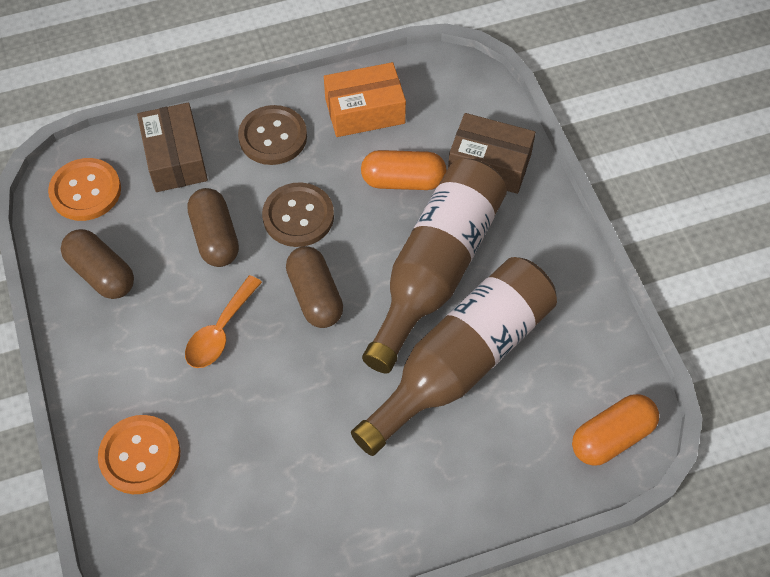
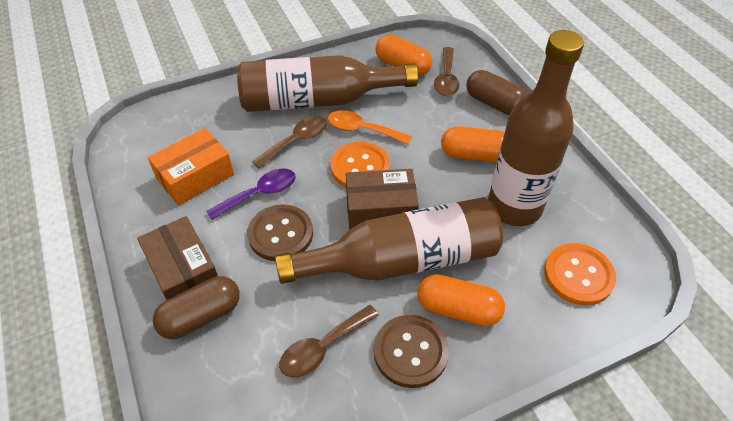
brown bottle: [351,257,557,456] [362,159,507,373] = 2 -> [237,55,418,112] [275,197,503,284] [488,30,584,226] = 3
brown capsule: [61,229,134,299] [187,188,239,267] [286,246,343,328] = 3 -> [153,276,240,339] [466,70,527,115] = 2
brown spoon: none = 0 -> [252,116,327,169] [279,305,379,377] [434,47,459,96] = 3
orange capsule: [361,150,447,190] [572,394,659,466] = 2 -> [375,35,432,76] [417,274,505,327] [441,127,505,163] = 3
purple spoon: none = 0 -> [206,168,296,220] = 1

